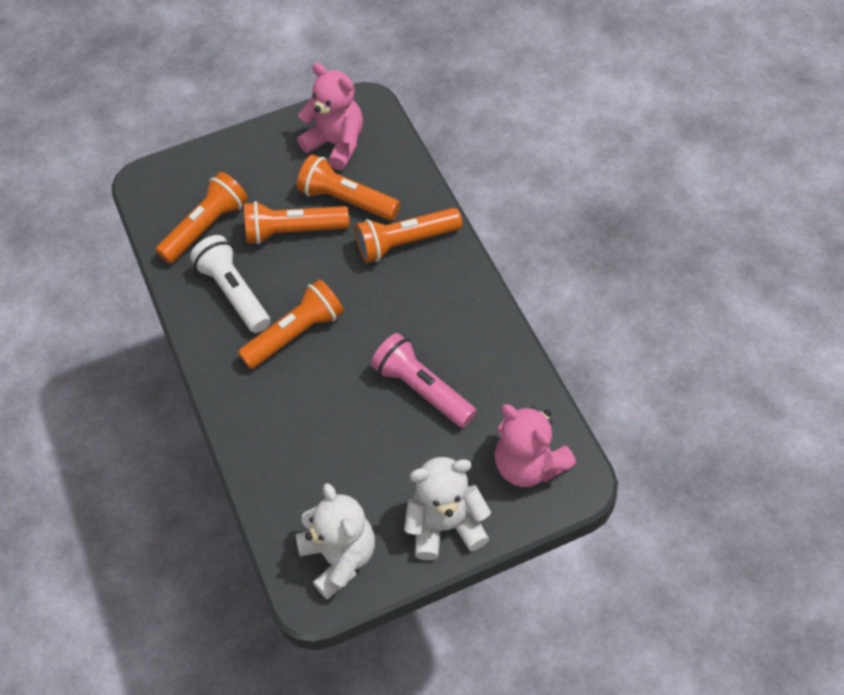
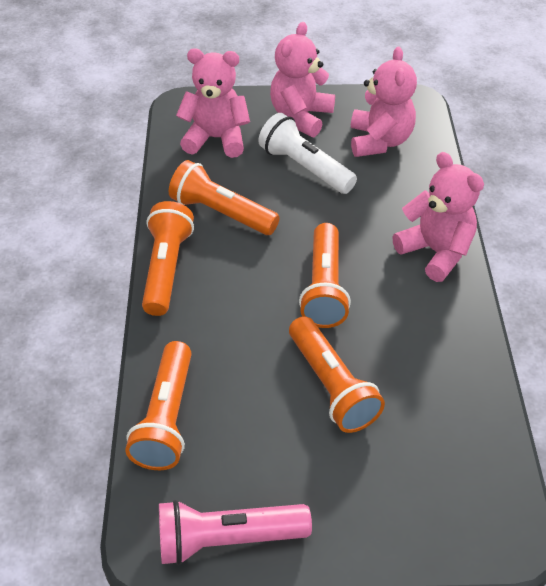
pink teddy bear: [297,63,363,170] [494,404,576,487] = 2 -> [176,48,250,158] [270,22,335,137] [351,46,417,157] [392,152,484,282] = 4
white teddy bear: [296,483,375,600] [404,457,491,560] = 2 -> none = 0

